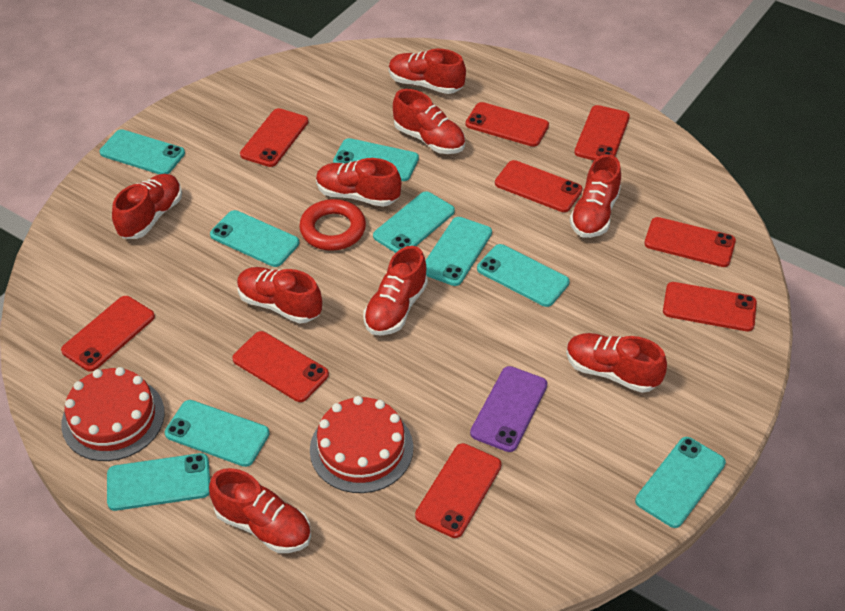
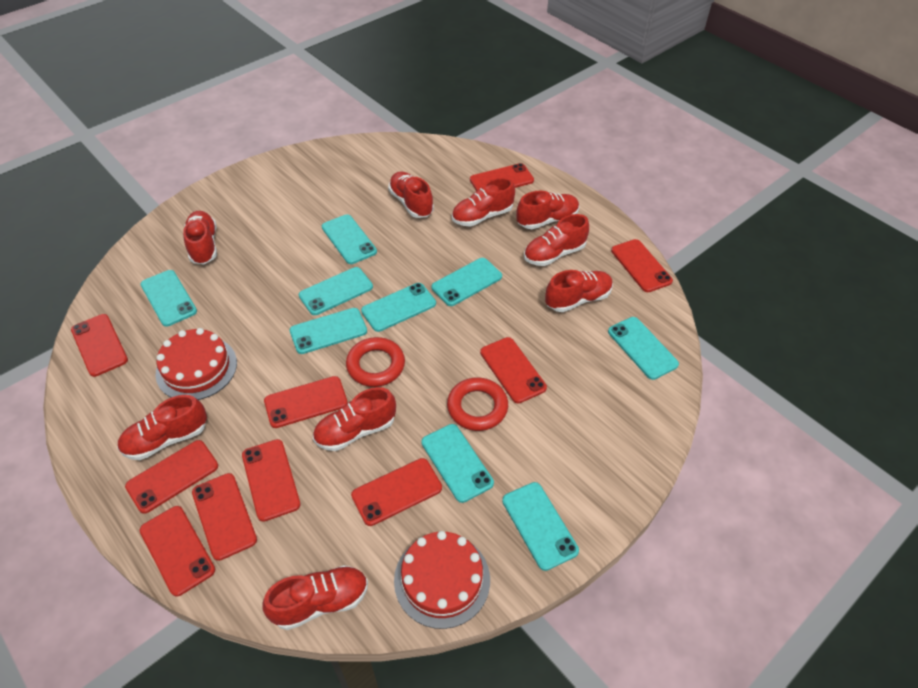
purple phone: [470,366,547,452] = 1 -> none = 0
red phone: [61,296,155,372] [232,331,329,402] [240,108,308,167] [415,443,501,538] [466,102,549,147] [495,160,582,212] [574,105,630,161] [644,217,736,267] [663,282,757,331] = 9 -> [71,314,128,377] [125,440,218,514] [139,506,215,597] [192,473,257,561] [242,439,301,522] [264,376,348,428] [351,458,442,526] [470,163,534,191] [480,337,547,403] [611,239,673,292] = 10
red ring: [299,199,366,251] = 1 -> [346,337,405,387] [447,377,508,431] = 2

